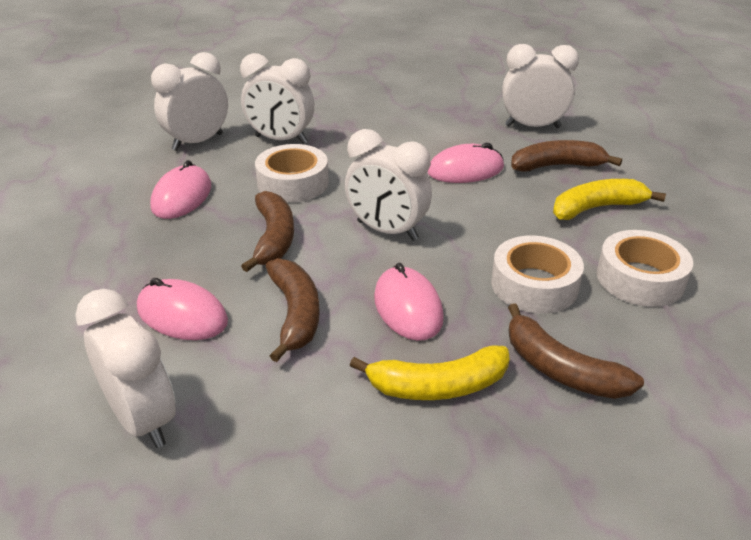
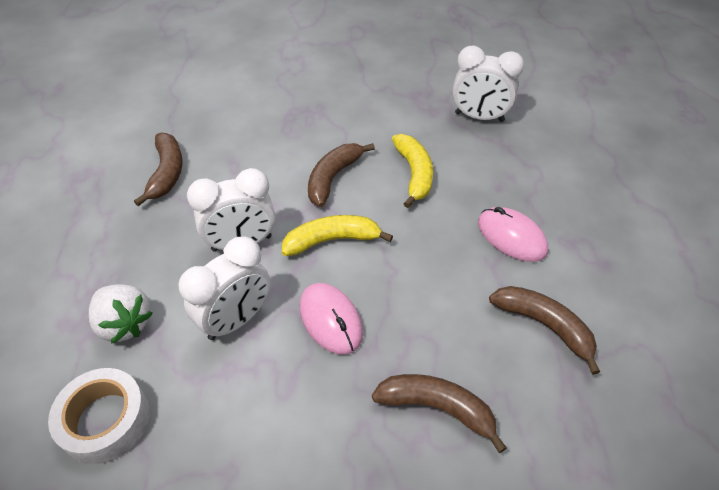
pink mouse: [137,278,228,340] [150,160,211,219] [374,263,444,341] [427,143,504,183] = 4 -> [300,283,363,355] [478,207,548,262] = 2
white clock: [75,289,176,448] [151,52,228,151] [240,53,314,144] [345,129,432,241] [502,44,579,128] = 5 -> [178,237,271,340] [187,168,275,252] [452,46,524,122] = 3
white strawberry: none = 0 -> [89,284,153,344] = 1
white tape: [255,144,329,203] [491,236,584,314] [597,230,693,307] = 3 -> [48,368,150,464] = 1

